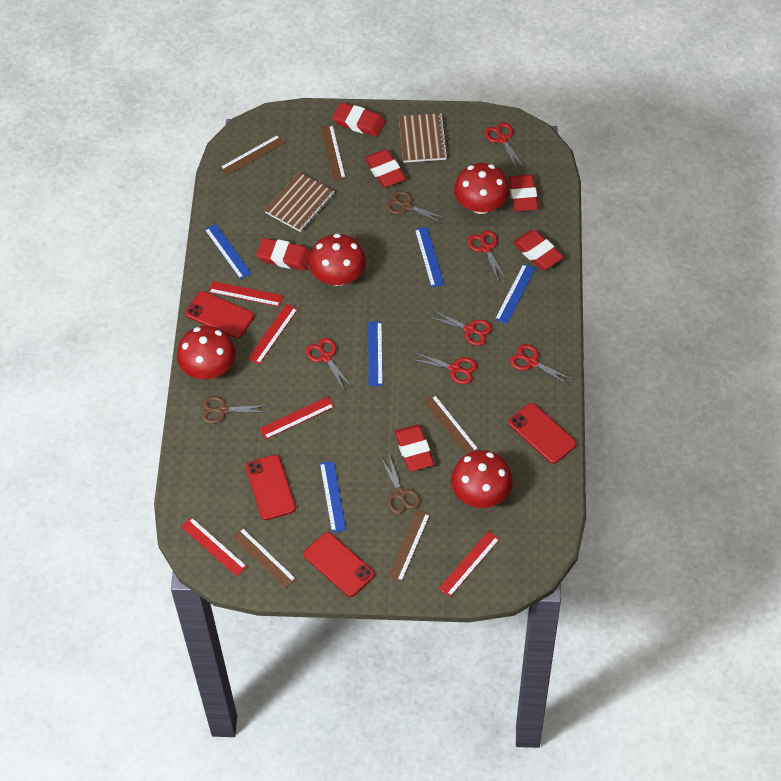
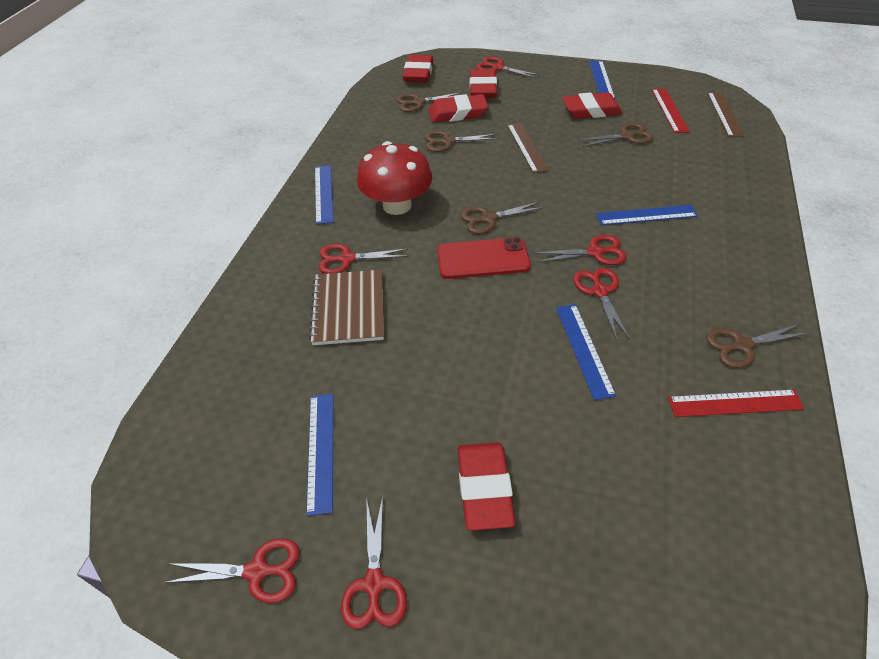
brown notebook: [264,172,335,232] [399,113,448,163] = 2 -> [309,270,384,345] = 1
brown ruler: [220,135,285,176] [231,527,297,589] [320,125,346,181] [388,510,430,582] [423,395,479,455] = 5 -> [507,123,549,173] [707,92,745,137] = 2
brown scissors: [202,396,269,424] [381,455,420,514] [386,191,447,224] = 3 -> [396,92,463,112] [425,131,499,152] [461,202,545,234] [578,123,653,147] [706,324,810,368] = 5
red eraser: [256,238,311,271] [332,103,385,137] [365,149,406,188] [394,425,434,471] [509,175,538,211] [513,230,564,270] = 6 -> [402,55,433,82] [429,94,488,122] [457,442,515,531] [470,69,497,98] [562,92,623,119] = 5
red mushroom: [177,326,236,379] [309,234,366,286] [451,450,513,508] [454,163,510,214] = 4 -> [357,141,432,215] = 1
red phone: [185,291,254,339] [246,455,296,520] [304,532,374,597] [508,403,576,464] = 4 -> [437,237,531,279] = 1
red ruler: [181,517,247,576] [208,281,283,307] [247,304,298,364] [259,396,335,440] [439,531,500,597] = 5 -> [652,89,690,133] [668,389,804,417] = 2

